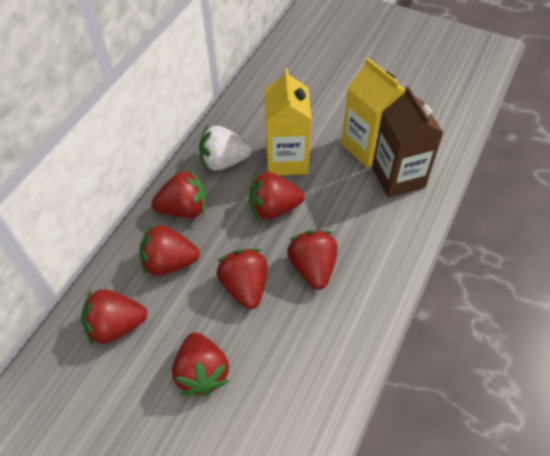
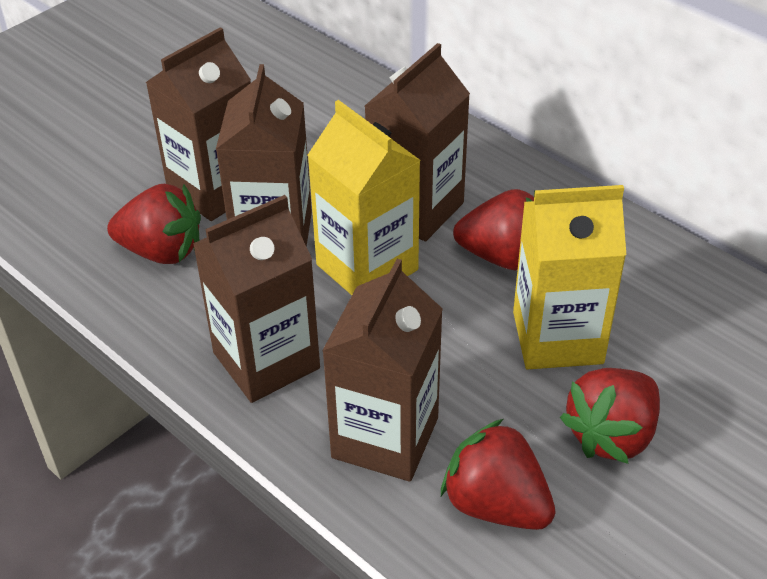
brown carton: [372,86,444,198] = 1 -> [146,27,251,221] [193,195,320,403] [216,64,312,247] [322,259,443,482] [365,43,470,241] = 5
red strawberry: [81,289,148,344] [139,224,200,276] [151,170,207,218] [172,332,229,396] [217,249,268,309] [249,172,304,220] [287,230,337,290] = 7 -> [107,184,201,264] [441,419,556,530] [453,189,535,271] [560,368,660,464] = 4
white strawberry: [199,125,252,171] = 1 -> none = 0

